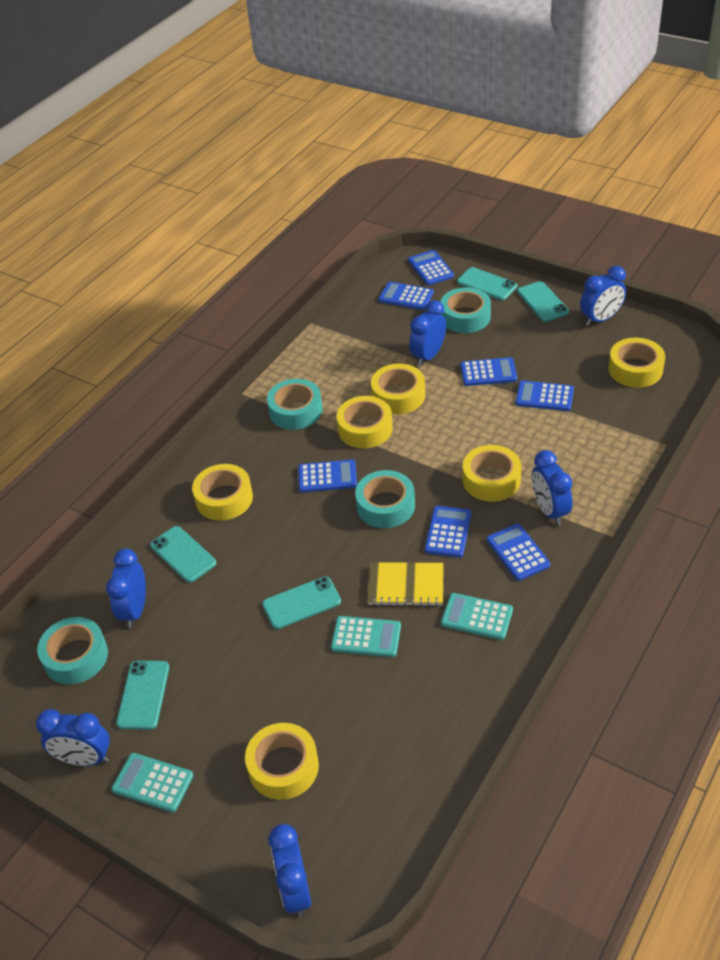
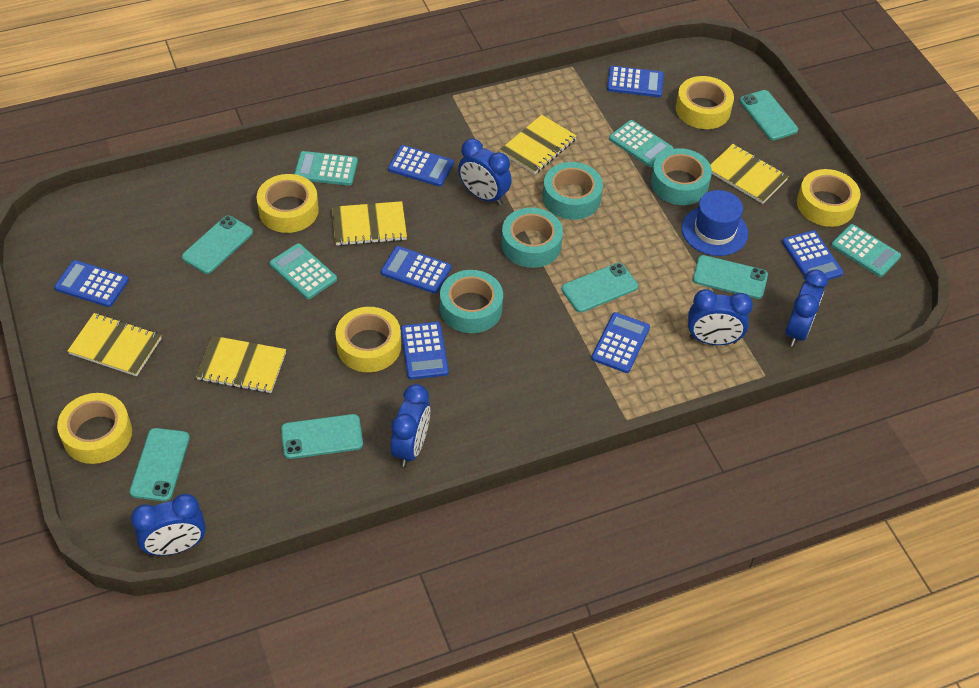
blue clock: [36,709,110,766] [106,549,146,628] [269,824,311,917] [409,300,446,366] [532,450,573,525] [580,266,626,326] = 6 -> [131,494,206,556] [391,384,430,467] [458,139,512,206] [688,289,753,345] [785,269,828,347] = 5
blue hat: none = 0 -> [682,190,748,256] = 1
turquoise calculator: [111,753,194,812] [331,616,401,657] [441,593,513,640] = 3 -> [270,243,337,299] [294,151,358,186] [609,120,673,167] [831,224,901,277] = 4
turquoise phone: [116,661,169,730] [150,526,216,582] [262,576,341,629] [457,267,517,300] [517,281,569,322] = 5 -> [130,428,190,501] [182,215,253,274] [281,414,363,459] [562,263,638,312] [693,255,768,299] [740,90,798,140] = 6
yellow notebook: [368,562,444,606] = 1 -> [67,313,162,376] [196,336,286,393] [332,201,407,246] [500,115,577,174] [710,144,789,204] = 5
yellow tape: [192,464,253,521] [245,723,319,800] [336,396,393,448] [371,364,425,414] [463,445,521,502] [608,338,665,388] = 6 -> [57,393,132,464] [256,174,319,233] [335,307,401,372] [676,76,734,129] [797,169,860,227] = 5

